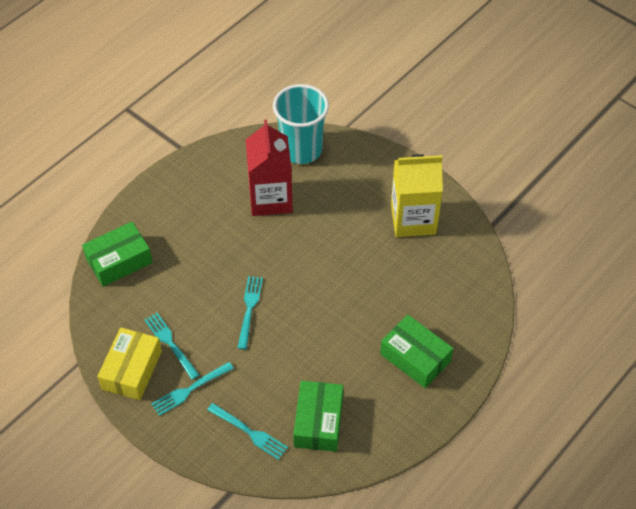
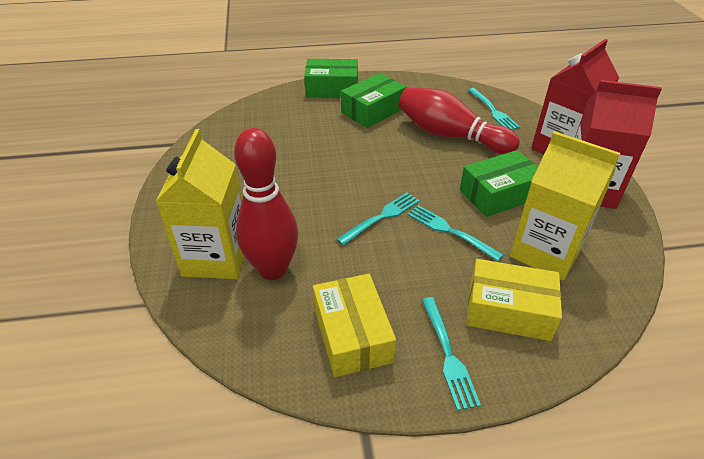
red bowling pin: none = 0 -> [234,128,298,280] [398,88,520,154] = 2
red carton: [246,120,293,216] = 1 -> [531,39,619,154] [575,80,662,209] = 2
turquoise cup: [273,84,329,164] = 1 -> none = 0
yellow box: [97,327,162,400] = 1 -> [313,274,396,377] [467,259,562,341] = 2
yellow carton: [391,154,443,237] = 1 -> [155,129,244,279] [510,131,620,280] = 2

